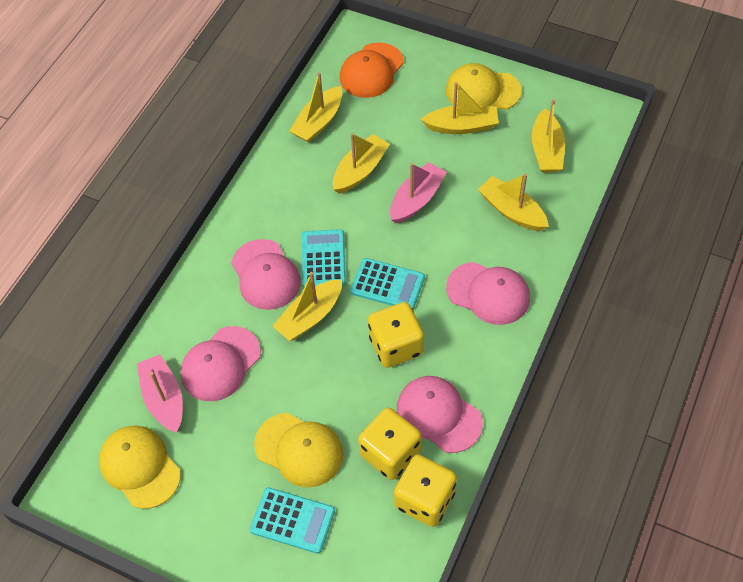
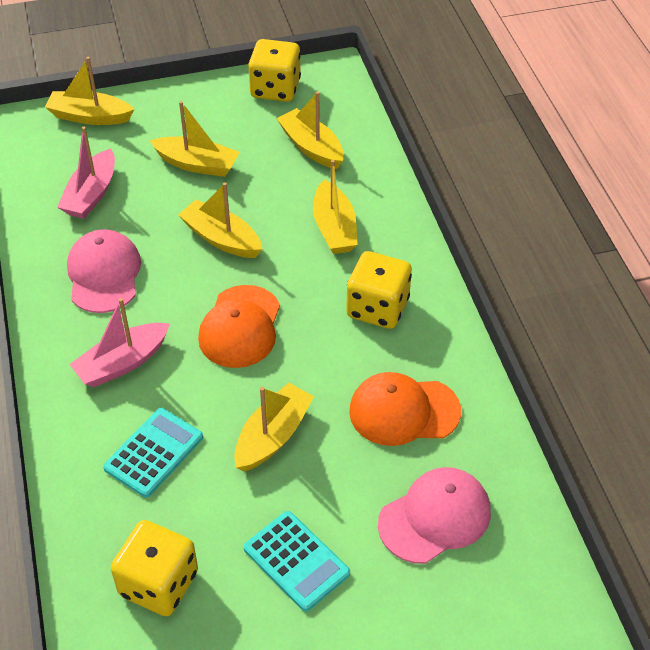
orange cap: [340,42,404,98] = 1 -> [198,285,280,368] [349,372,461,446] = 2
pink cap: [181,326,261,401] [231,239,301,310] [397,376,483,453] [446,262,530,325] = 4 -> [67,229,141,313] [378,467,491,564] = 2
turquoise calculator: [250,487,335,554] [302,229,346,287] [350,258,425,309] = 3 -> [103,408,203,498] [244,511,350,612] = 2
yellow cap: [99,426,181,509] [254,413,344,488] [446,63,522,109] = 3 -> none = 0

